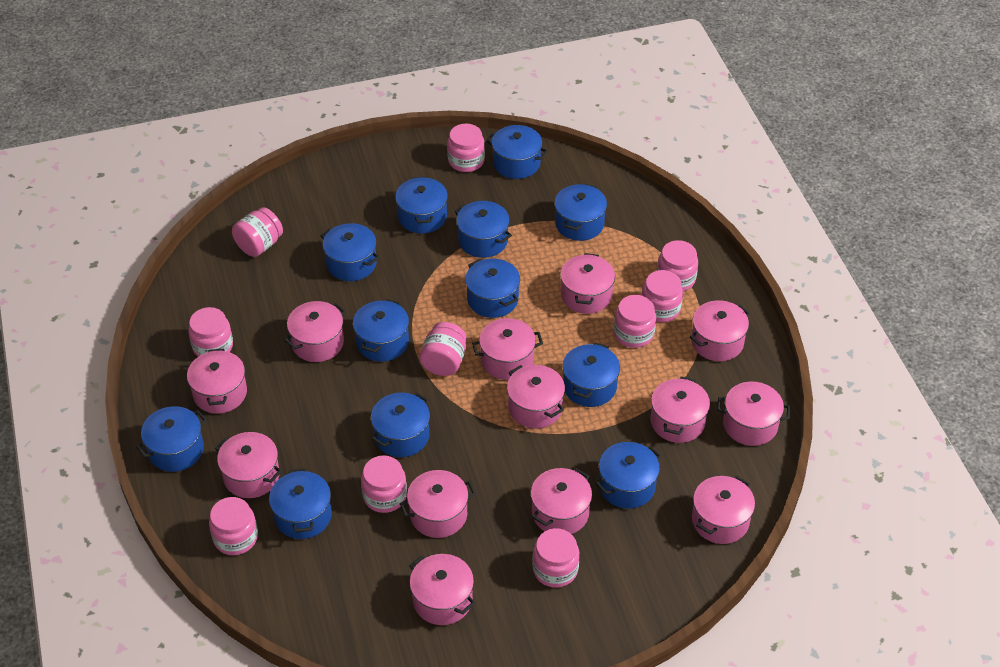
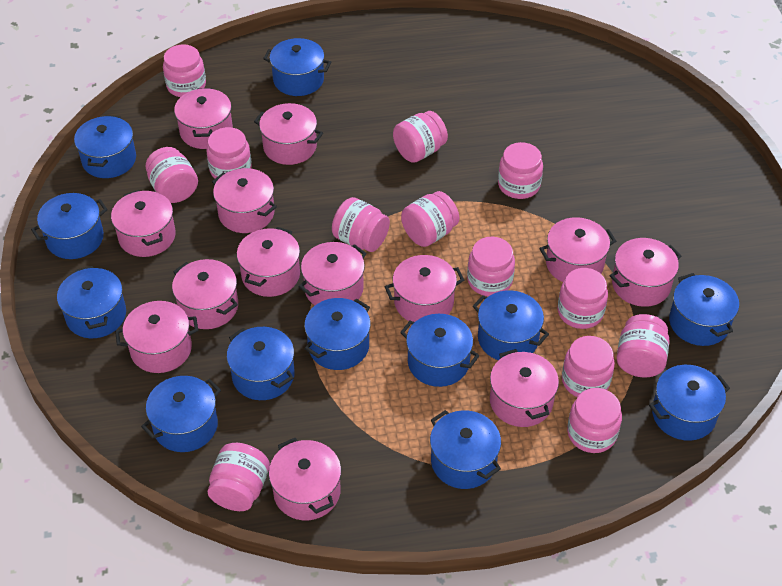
pink jar: [188,307,233,357] [209,497,258,555] [232,207,283,257] [361,455,407,513] [419,322,467,376] [447,124,485,172] [532,528,579,588] [614,295,656,348] [642,270,683,323] [657,240,698,291] = 10 -> [146,147,198,203] [163,44,206,97] [206,127,252,179] [207,443,270,511] [332,197,390,252] [393,111,448,163] [401,191,459,247] [467,237,515,296] [498,142,543,199] [558,268,608,329] [562,336,615,397] [567,388,622,453] [617,314,670,378] = 13

